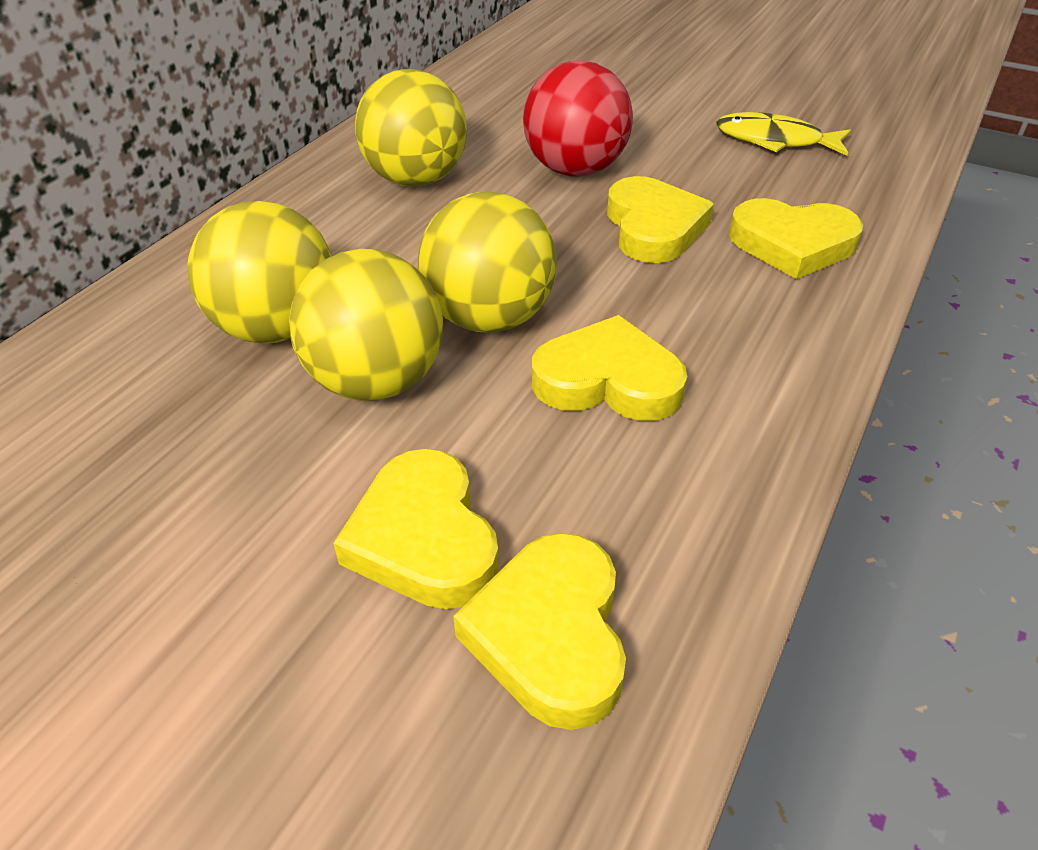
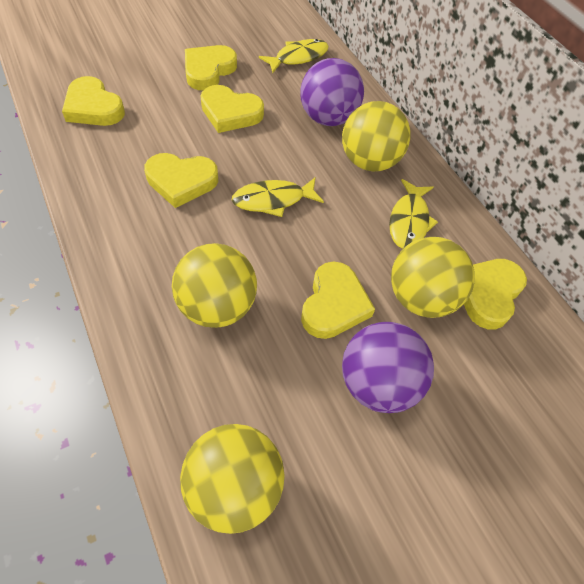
purple ball: none = 0 -> [300,58,364,126] [342,322,434,413] = 2
red ball: [523,60,633,177] = 1 -> none = 0
yellow fish: [716,112,851,156] = 1 -> [232,177,324,217] [259,39,329,73] [389,179,438,249] = 3
yellow heart: [333,449,499,609] [453,533,626,730] [532,315,688,421] [607,176,714,263] [729,198,863,279] = 5 -> [62,76,125,126] [144,153,218,208] [185,45,237,90] [201,85,264,133] [301,262,375,339] [464,259,527,329] = 6

